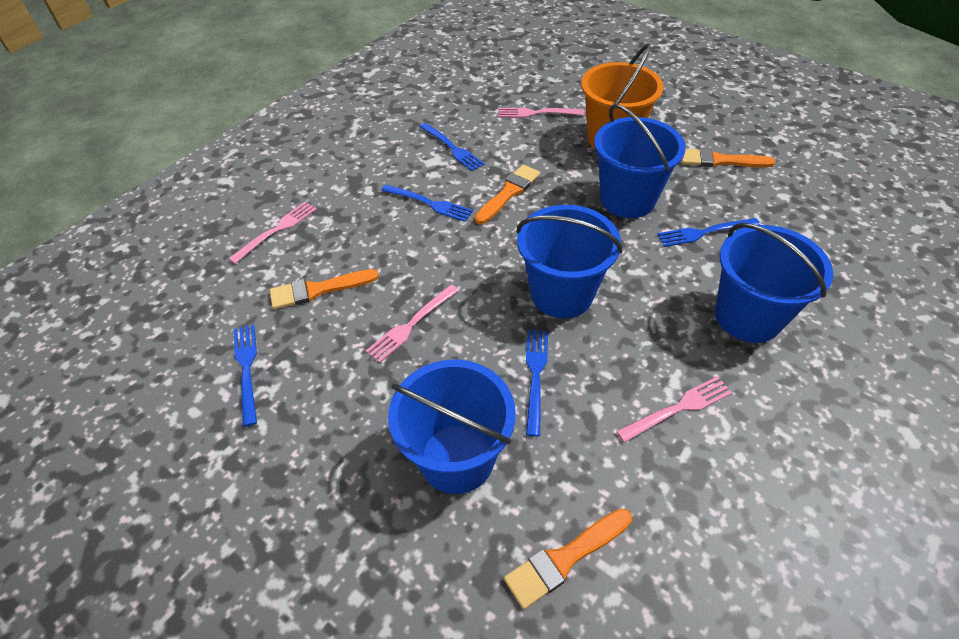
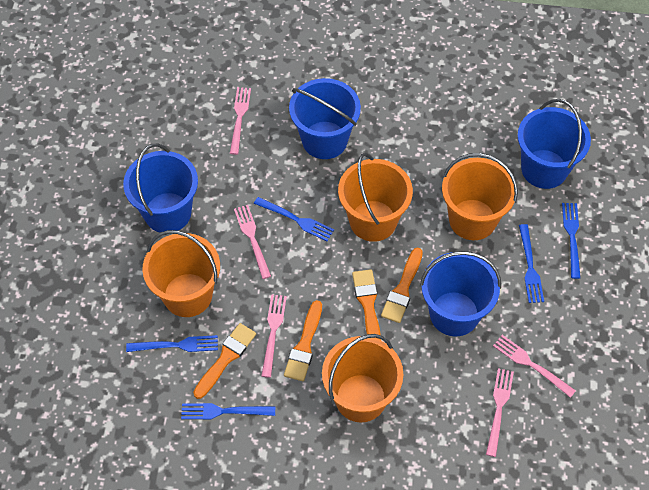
orange bucket: [581,44,664,149] = 1 -> [142,230,220,317] [322,334,403,422] [338,153,413,242] [442,153,518,240] = 4
pink fork: [228,202,317,264] [366,284,459,363] [498,108,584,118] [616,376,732,443] = 4 -> [230,87,251,155] [234,205,271,279] [261,294,287,378] [486,368,514,457] [493,335,576,398] = 5

